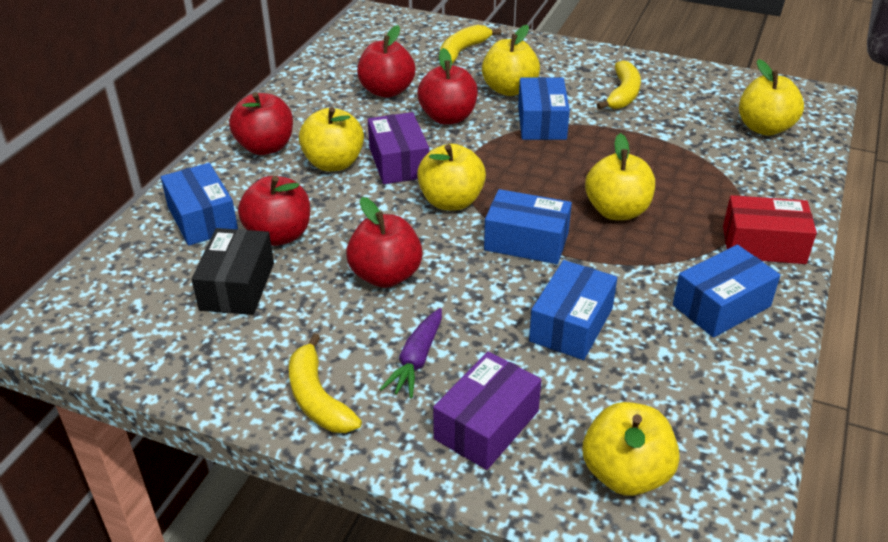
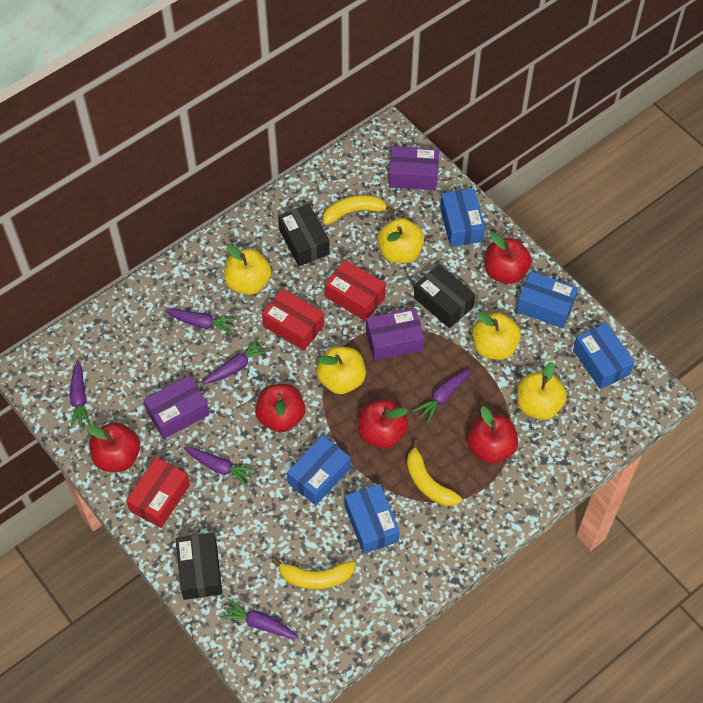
black box: [192,228,274,315] = 1 -> [176,532,222,600] [278,204,330,266] [414,264,475,328] = 3
purple box: [368,112,429,184] [433,352,541,470] = 2 -> [143,375,209,439] [366,308,424,361] [389,146,439,191] = 3
purple carrot: [380,308,442,398] = 1 -> [70,361,91,429] [165,309,237,335] [184,447,257,487] [203,338,270,384] [220,598,299,639] [413,368,471,423] = 6
red box: [723,195,817,264] = 1 -> [126,457,190,528] [262,288,324,351] [325,260,386,321] = 3
yellow apple: [299,107,364,171] [417,144,486,211] [482,25,540,96] [583,402,680,496] [585,133,655,220] [739,59,804,136] = 6 -> [224,244,271,295] [316,346,366,394] [377,218,424,263] [472,312,521,360] [517,362,567,420] = 5

